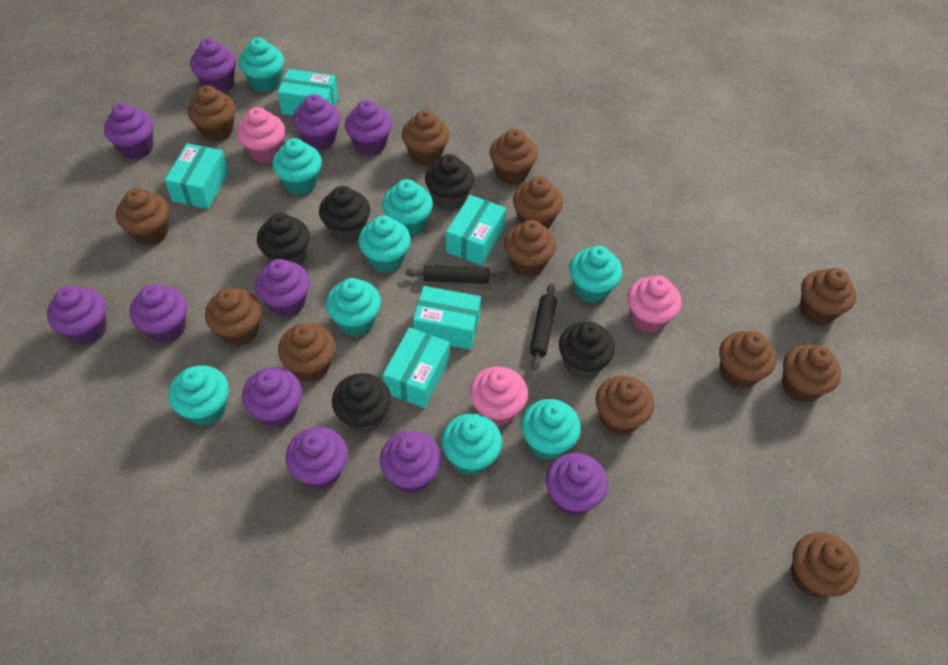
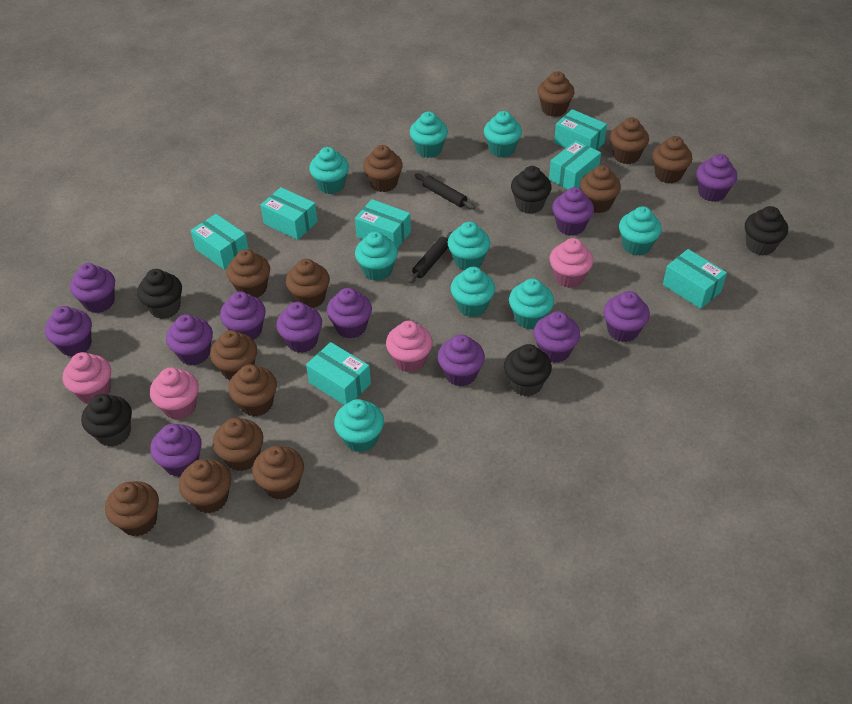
pink cupcake: [237,107,285,164] [469,367,528,427] [627,275,682,333] = 3 -> [63,352,111,404] [150,367,199,420] [386,321,433,372] [550,238,593,288] = 4
purple cupcake: [47,286,107,345] [104,103,154,159] [130,284,187,343] [190,39,236,93] [242,367,302,428] [255,259,310,317] [285,427,348,489] [293,94,340,150] [345,100,392,156] [380,431,442,493] [546,453,608,516] = 11 -> [45,306,92,357] [70,263,115,313] [150,424,201,477] [166,314,213,366] [220,291,266,340] [276,302,322,353] [327,288,372,338] [437,335,485,387] [534,311,580,363] [552,187,594,236] [604,291,650,342] [696,154,737,202] = 12
turquoise box: [165,143,229,209] [277,69,338,116] [383,327,450,408] [413,286,481,350] [446,195,506,266] = 5 -> [191,214,249,270] [260,187,318,240] [306,342,371,405] [355,199,411,248] [549,140,601,189] [554,109,607,150] [663,249,727,309] = 7

